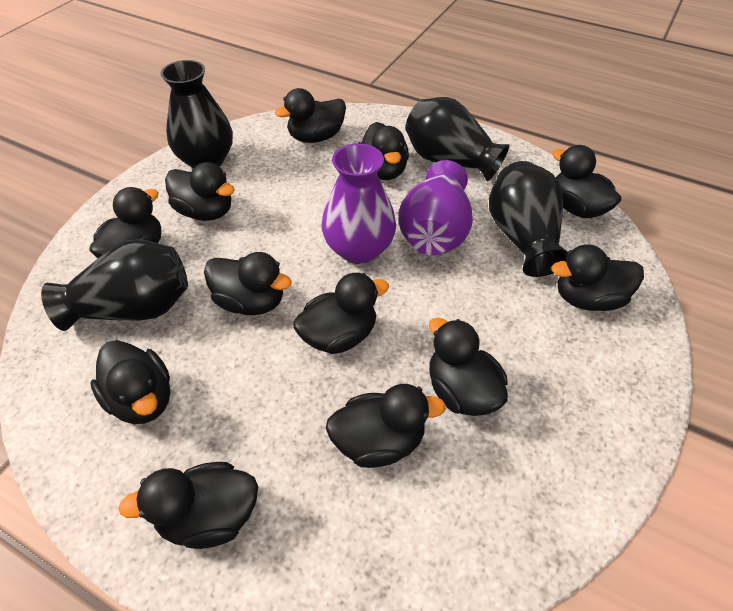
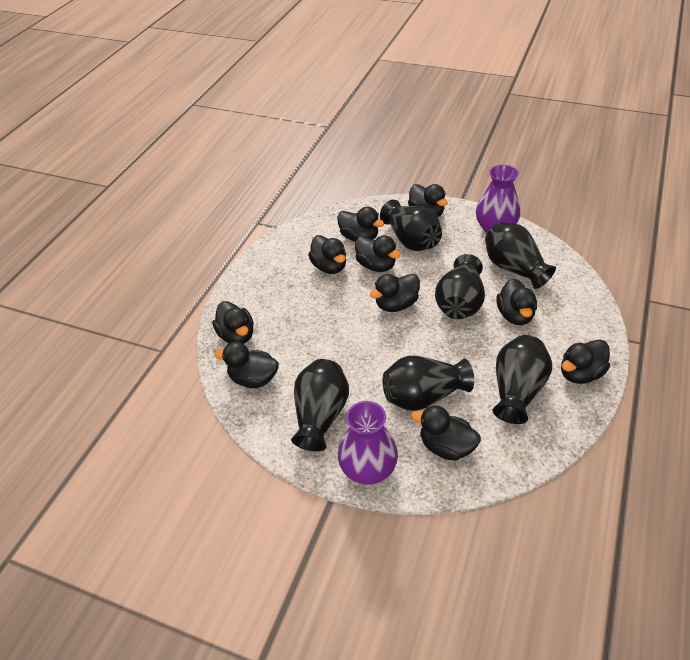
black duck: [90,187,161,258] [90,340,170,424] [118,462,258,549] [165,162,235,221] [204,252,292,315] [275,88,346,143] [293,273,389,354] [326,384,446,468] [359,122,409,180] [429,317,508,416] [551,245,644,311] [552,145,621,218] = 12 -> [212,301,254,344] [215,342,279,388] [308,235,346,274] [337,207,384,242] [355,235,400,272] [370,274,420,312] [408,184,448,217] [411,405,481,461] [496,278,537,325] [561,339,610,384] = 10
black vase: [41,239,188,331] [160,60,233,169] [405,97,510,181] [489,161,568,277] = 4 -> [291,359,349,451] [380,200,442,251] [383,356,474,411] [435,254,485,319] [485,222,556,289] [493,335,552,424] = 6

